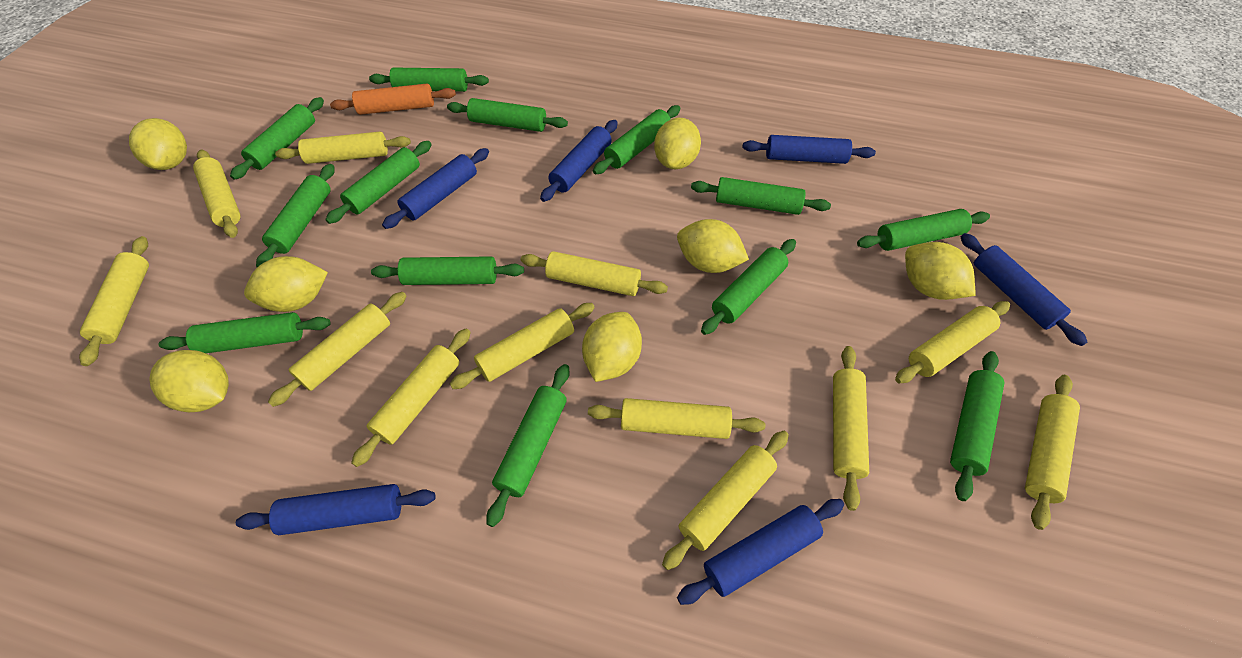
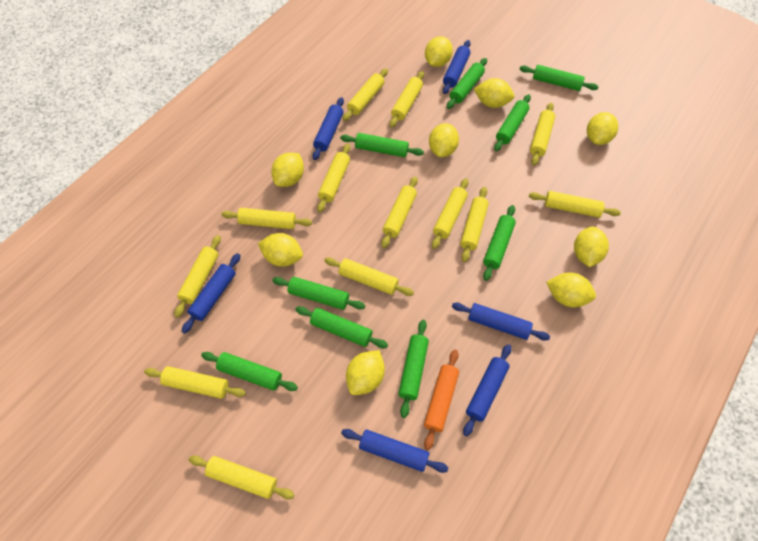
green rolling pin: [159,312,330,353] [230,97,324,180] [256,164,335,267] [325,141,432,224] [369,68,489,92] [371,256,524,285] [447,98,568,132] [486,364,570,527] [593,105,680,175] [691,177,831,215] [701,239,796,335] [857,209,990,251] [950,351,1005,501] = 13 -> [201,352,298,391] [272,277,365,310] [295,306,388,348] [340,133,424,157] [398,320,429,418] [447,58,487,109] [483,205,516,281] [494,94,531,151] [520,65,598,91] = 9
yellow lemon: [129,118,187,170] [149,350,229,412] [244,256,328,312] [582,312,642,382] [654,118,701,169] [677,219,749,273] [905,242,975,300] = 7 -> [258,233,303,267] [271,153,304,187] [346,350,385,395] [425,36,453,67] [429,123,459,157] [474,78,515,108] [546,273,596,307] [574,226,609,267] [587,112,618,145] = 9
yellow rolling pin: [79,236,149,366] [193,150,241,238] [268,292,406,407] [275,132,411,164] [351,329,471,467] [450,303,595,389] [521,251,668,296] [588,398,765,439] [662,431,789,570] [833,346,869,511] [895,301,1010,383] [1025,375,1080,530] = 12 -> [144,366,246,399] [174,235,221,318] [188,455,295,499] [221,208,312,229] [317,144,350,213] [324,257,414,296] [343,68,388,121] [381,177,418,248] [389,71,424,128] [432,178,469,249] [460,187,489,262] [529,191,621,218] [530,103,555,165] = 13

